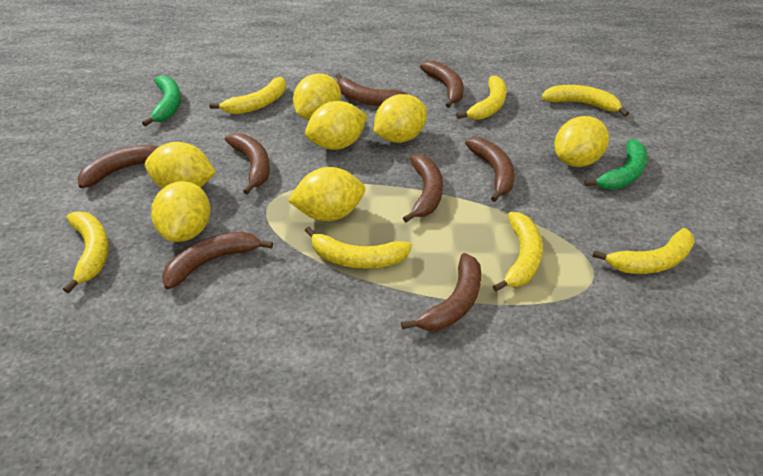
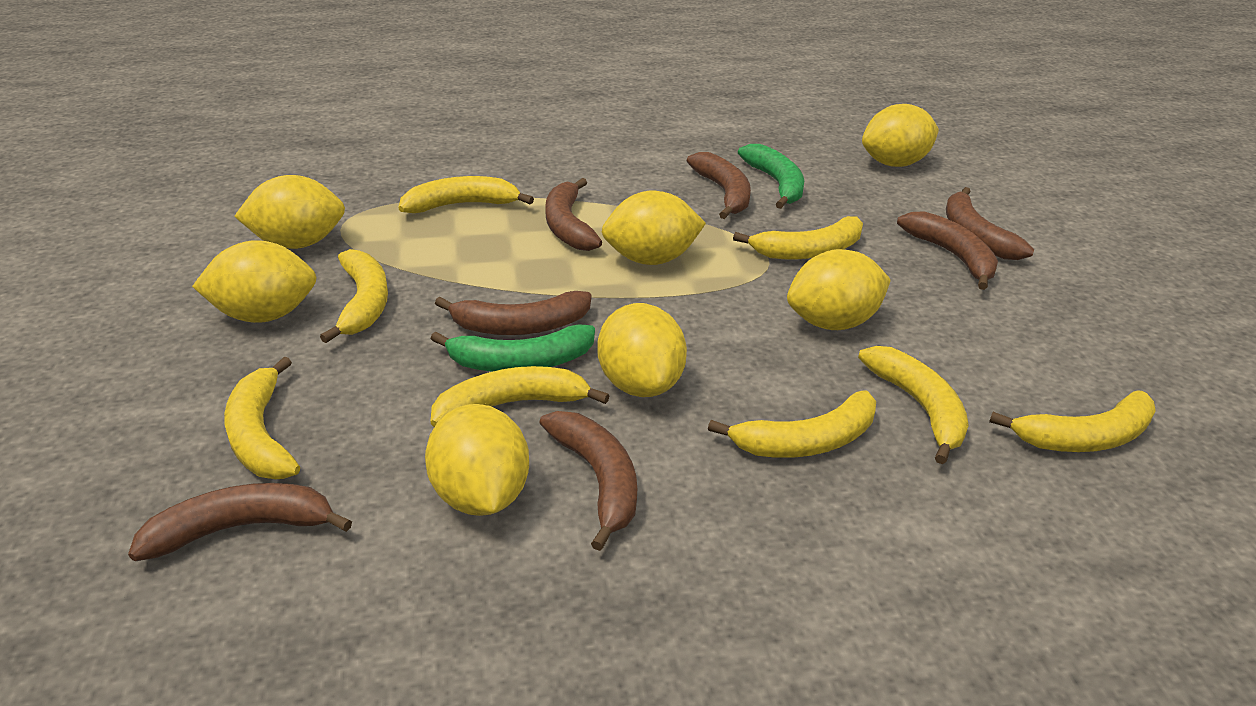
brown banana: [77,145,158,188] [162,232,273,289] [225,133,270,195] [336,73,408,106] [401,253,481,331] [403,154,443,222] [420,61,464,108] [465,137,515,202] = 8 -> [128,483,352,561] [435,291,592,335] [540,411,637,551] [545,178,602,251] [687,152,751,219] [897,211,998,290] [946,187,1034,260] = 7
yellow banana: [63,212,109,293] [209,77,286,114] [305,227,412,269] [456,76,507,120] [493,212,543,292] [541,85,629,117] [592,228,695,274] = 7 -> [224,356,300,479] [320,249,388,343] [398,176,534,213] [431,366,609,427] [708,390,876,458] [733,216,863,260] [858,346,969,464] [989,390,1156,452] = 8

